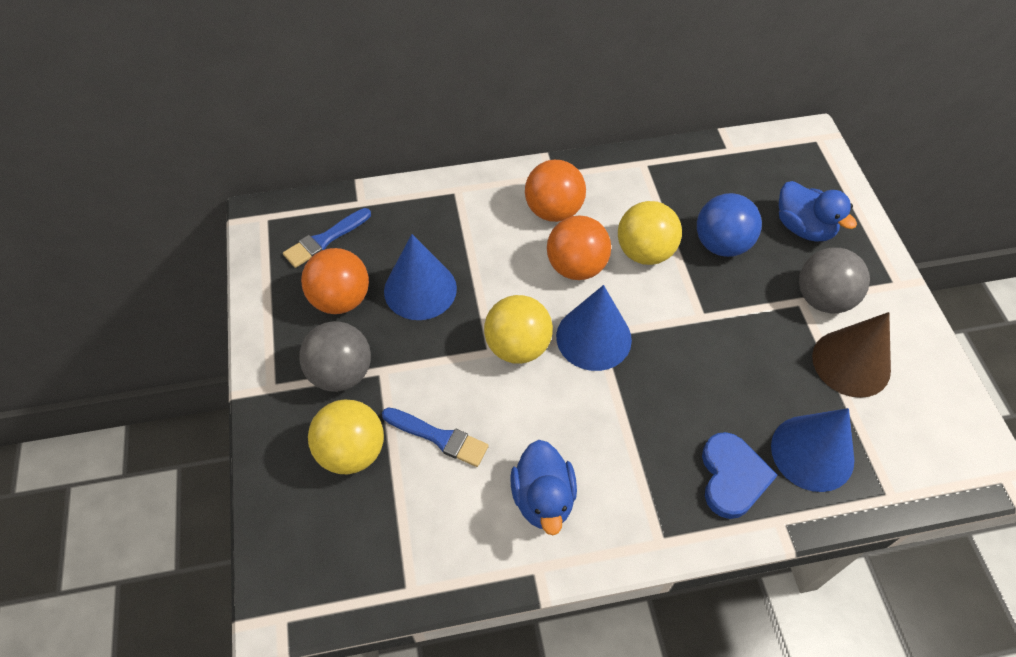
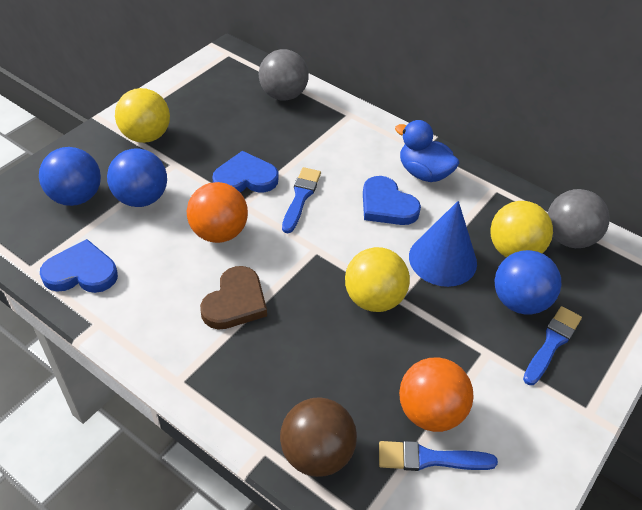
blue ball: [697,193,762,257] = 1 -> [39,147,101,206] [107,148,167,207] [495,250,561,314] = 3
blue brush: [283,208,371,268] [382,407,489,467] = 2 -> [282,167,321,233] [379,441,498,471] [523,306,582,385] = 3
blue cone: [384,234,457,320] [556,285,632,371] [771,408,854,492] = 3 -> [409,201,477,287] = 1
blue duck: [510,440,577,536] [779,181,857,241] = 2 -> [395,120,459,182] = 1
blue heart: [702,432,778,519] = 1 -> [40,239,118,293] [212,151,278,193] [363,176,421,225] = 3
brown ball: none = 0 -> [280,397,357,477] = 1
brown cone: [812,312,891,398] = 1 -> none = 0
brown heart: none = 0 -> [200,266,267,329] = 1
orange ball: [301,248,369,314] [525,160,586,222] [547,215,611,280] = 3 -> [187,182,248,243] [399,357,474,432] = 2

